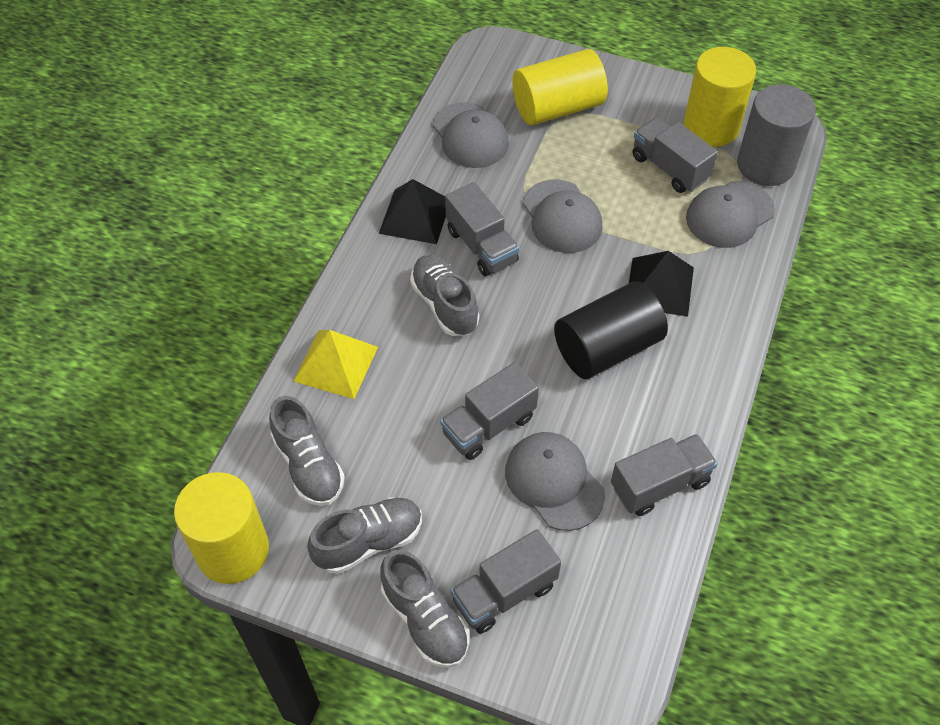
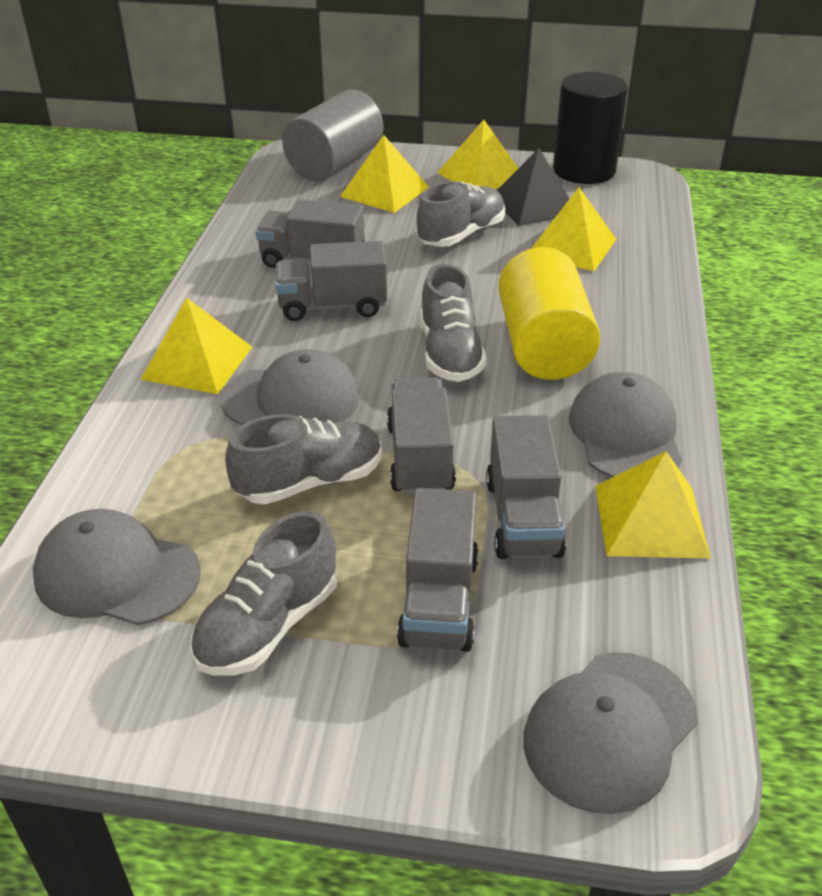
black pyramid: [379,179,446,244] [629,251,694,317] = 2 -> [497,148,569,226] = 1
yellow cylinder: [174,472,269,584] [512,49,608,126] [683,47,756,147] = 3 -> [498,247,600,380] = 1
yellow pyramid: [293,330,378,399] = 1 -> [140,297,252,394] [340,135,429,213] [437,120,518,189] [531,187,616,271] [595,451,711,558] = 5

